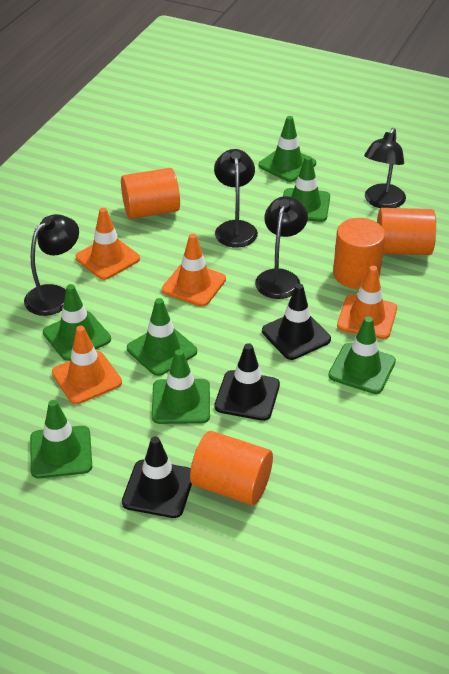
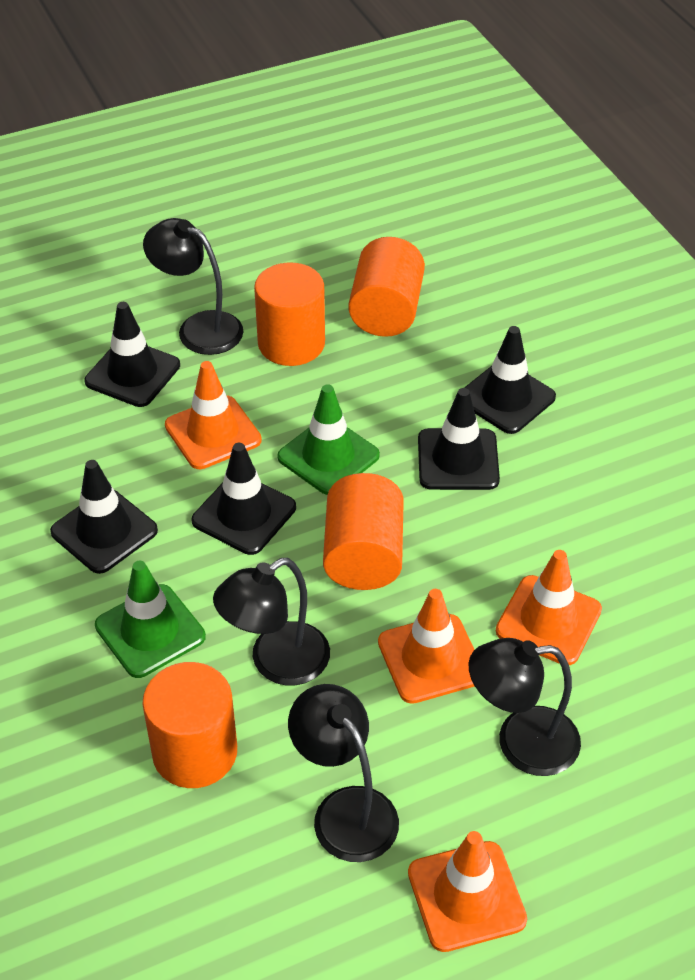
black traffic cone: [122,436,192,518] [214,343,280,421] [262,284,331,360] = 3 -> [50,460,158,574] [84,302,180,407] [192,443,296,555] [418,388,500,490] [464,326,556,434] = 5
green traffic cone: [30,400,92,479] [43,284,111,361] [127,298,197,376] [152,349,210,424] [258,116,316,182] [283,156,330,222] [328,316,396,394] = 7 -> [95,561,206,678] [277,384,380,495] = 2

